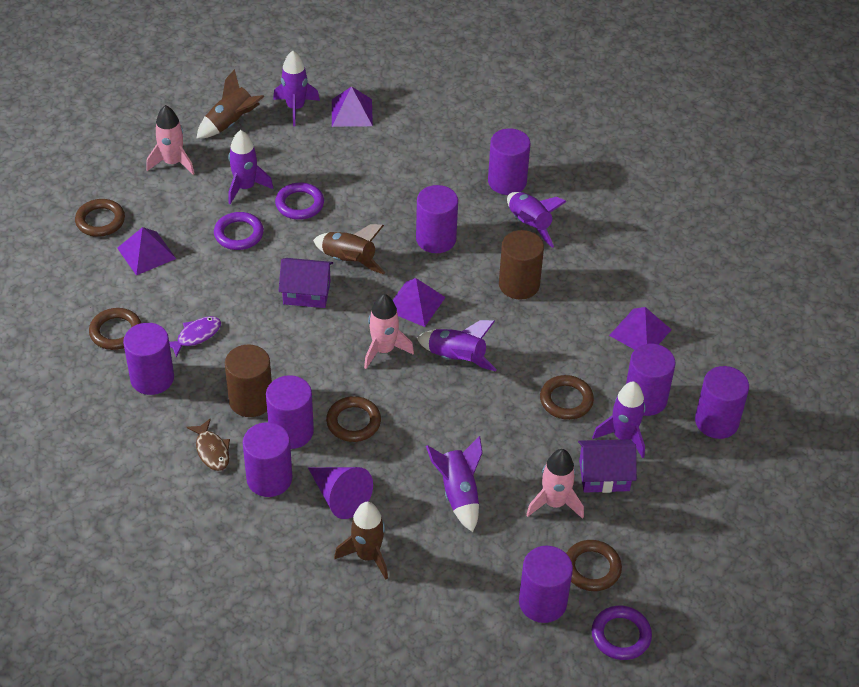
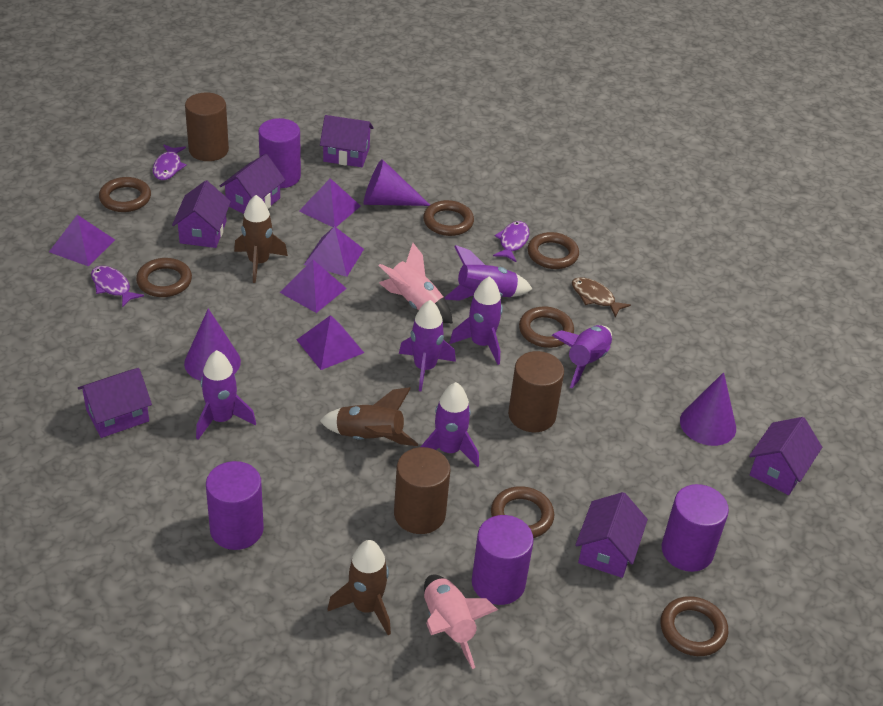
brown cylinder: [225,344,272,417] [499,230,544,300] = 2 -> [185,92,229,161] [394,447,450,534] [508,351,564,432] = 3
brown ring: [75,199,125,237] [89,308,141,350] [326,396,381,442] [540,375,594,420] [566,540,622,591] = 5 -> [99,177,151,212] [136,258,192,297] [423,200,474,236] [491,486,554,538] [519,307,574,348] [528,232,579,269] [661,596,728,656] = 7
pink rocket: [146,105,195,175] [364,294,414,369] [526,449,584,519] = 3 -> [378,243,453,324] [424,575,498,669] = 2
purple cone: [308,467,373,519] = 1 -> [184,308,241,381] [364,159,430,206] [680,372,736,446] = 3
purple cylinder: [123,323,174,395] [243,422,292,497] [266,375,314,449] [416,185,458,253] [488,128,530,195] [519,546,573,623] [626,344,676,416] [695,366,749,439] = 8 -> [206,461,264,550] [258,118,301,188] [472,515,534,605] [662,484,729,572] = 4
purple fish: [169,316,221,358] = 1 -> [91,266,144,307] [153,145,187,180] [493,221,529,262] = 3
purple house: [279,258,333,308] [578,439,637,493] = 2 -> [78,368,152,438] [172,180,231,248] [220,154,285,214] [320,115,374,167] [575,492,648,578] [749,417,822,495] = 6
purple pyramid: [117,227,176,276] [332,86,373,127] [393,278,446,327] [609,307,672,350] = 4 -> [49,215,115,267] [279,260,347,313] [297,315,364,370] [299,178,361,227] [304,226,364,277] = 5
purple ring: [214,212,264,250] [275,182,324,220] [592,606,652,660] = 3 -> none = 0

